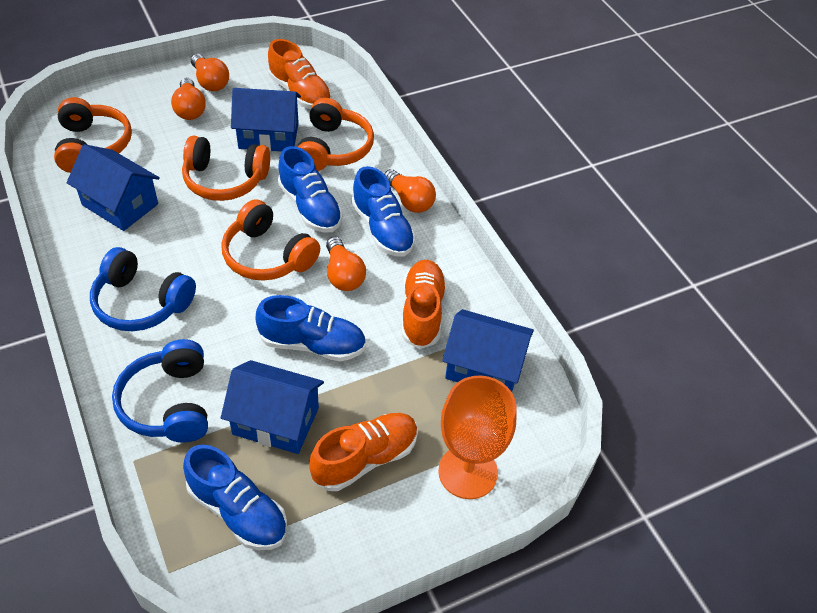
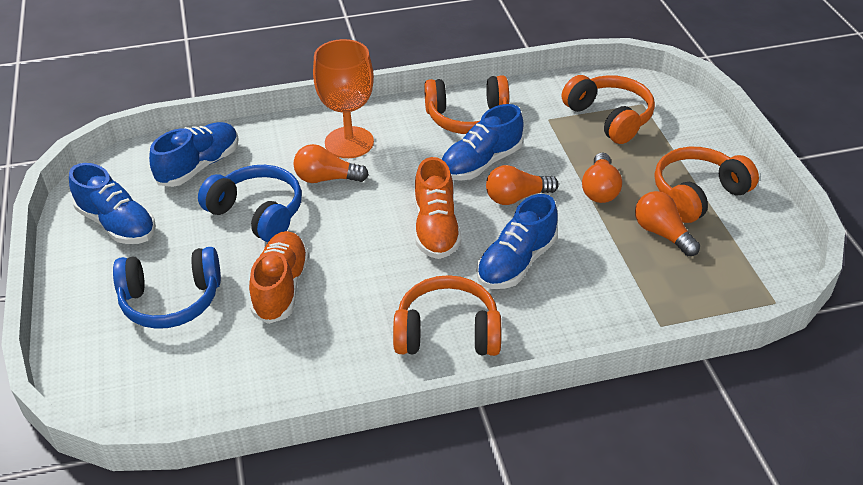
blue house: [66,144,160,231] [221,360,324,454] [231,88,301,151] [442,309,534,392] = 4 -> none = 0
orange shoe: [268,39,332,109] [309,413,418,491] [402,260,447,349] = 3 -> [249,231,309,324] [414,157,461,259] = 2

